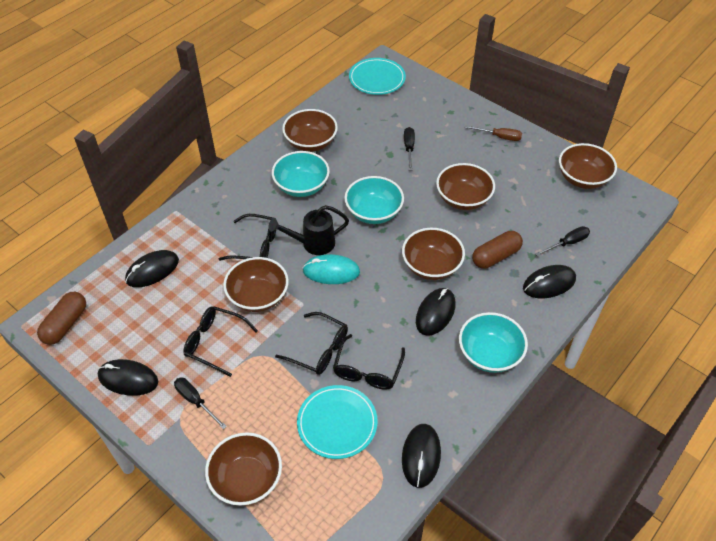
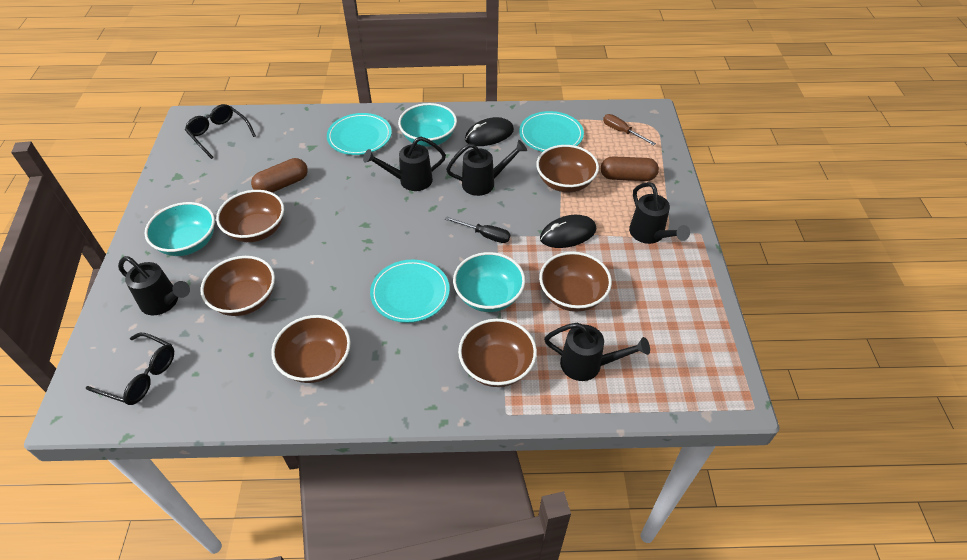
black glasses: [183,306,258,377] [219,214,276,261] [275,312,348,375] [333,334,405,390] = 4 -> [86,333,174,405] [185,104,256,159] = 2
black mouse: [98,359,158,396] [125,250,179,287] [402,424,441,488] [416,288,455,336] [523,265,576,298] = 5 -> [465,117,514,146] [540,215,596,248] = 2
black screwdriver: [174,378,227,429] [404,127,415,171] [535,226,590,256] = 3 -> [445,217,510,243] = 1
black watering can: [268,205,349,255] = 1 -> [118,256,190,315] [363,137,446,191] [446,140,527,196] [544,323,650,381] [629,182,690,244] = 5
turquoise mouse: [303,254,360,284] = 1 -> none = 0
turquoise plate: [297,385,378,459] [349,58,406,95] = 2 -> [327,113,392,155] [370,260,450,323] [519,111,584,152] = 3

